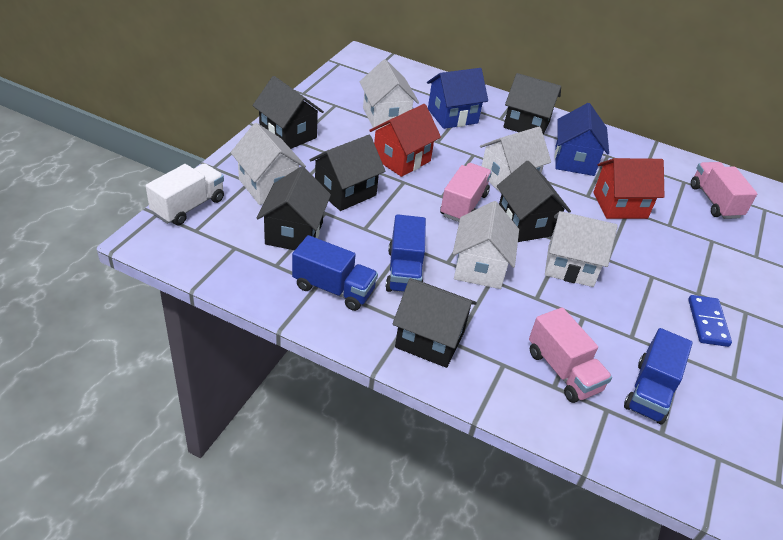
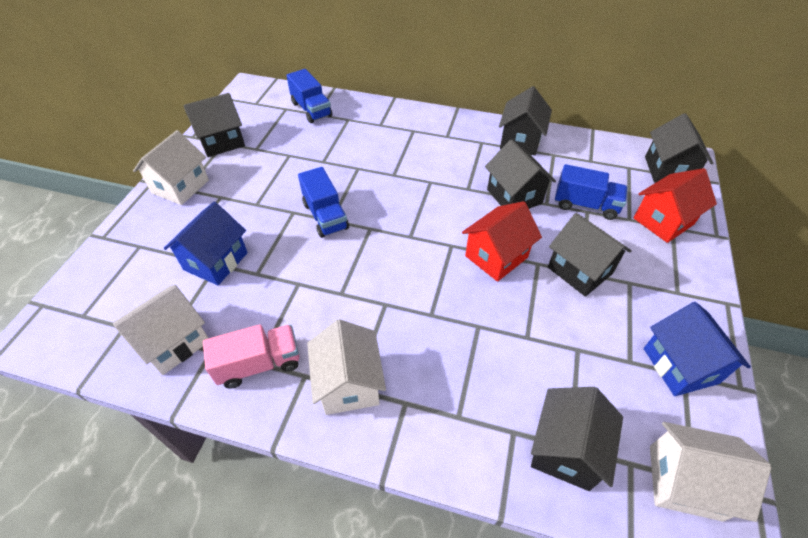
blue domino: [688,295,732,347] = 1 -> none = 0
pink truck: [440,163,492,222] [529,307,612,403] [691,162,757,219] = 3 -> [203,324,299,389] = 1
white house: [230,123,306,205] [360,59,419,129] [453,201,519,289] [480,126,551,193] [545,211,618,287] = 5 -> [113,285,208,375] [133,130,209,205] [307,319,386,415] [650,422,771,522] = 4
white truck: [146,163,224,225] = 1 -> none = 0

